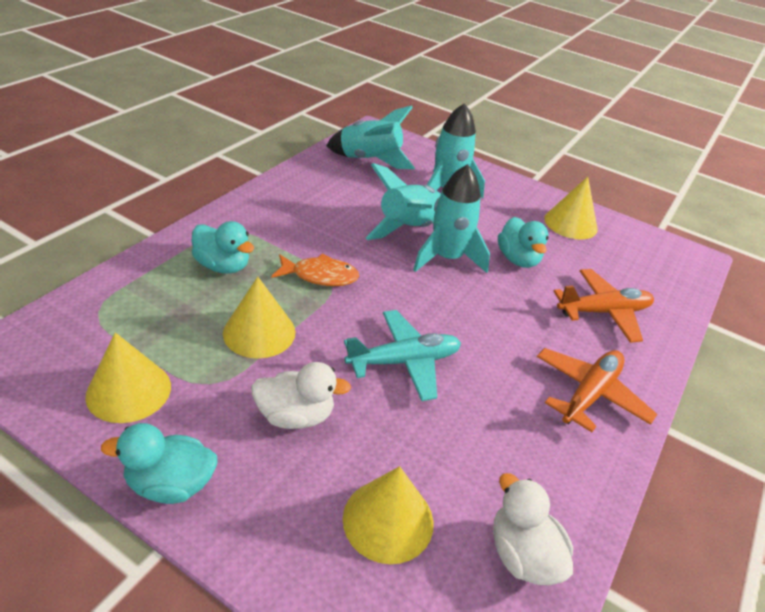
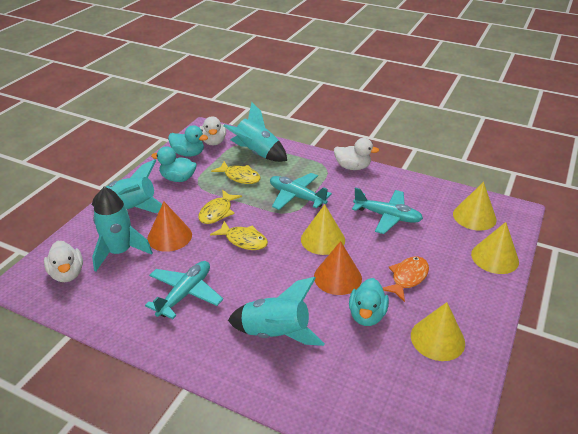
orange cone: none = 0 -> [147,202,192,252] [314,241,362,295] = 2
orange plane: [537,348,657,432] [553,269,654,343] = 2 -> none = 0
turquoise plane: [344,310,461,401] = 1 -> [145,261,223,319] [270,173,332,210] [352,188,423,234] = 3
white duck: [251,362,351,429] [493,473,573,585] = 2 -> [44,241,83,282] [199,116,226,145] [334,138,379,170] = 3
yellow fish: none = 0 -> [198,190,242,224] [210,221,268,250] [211,161,261,184] = 3

